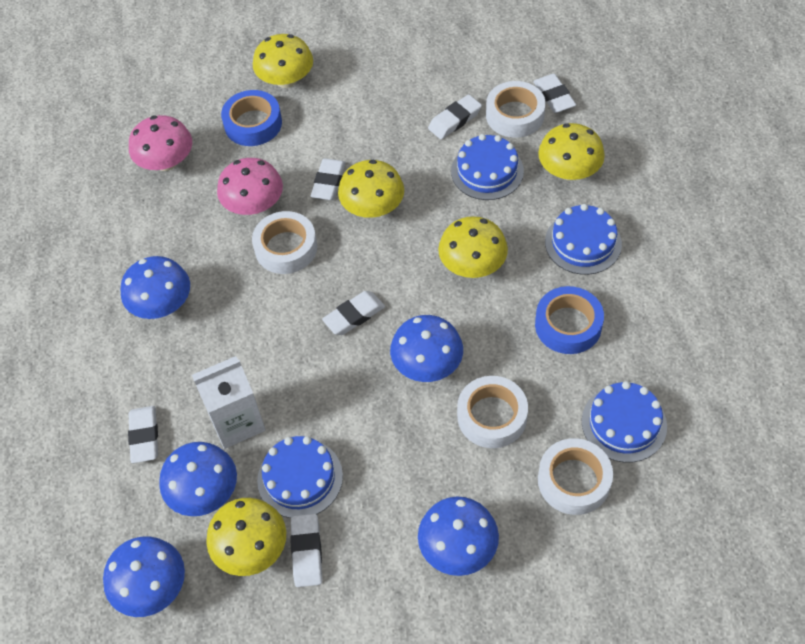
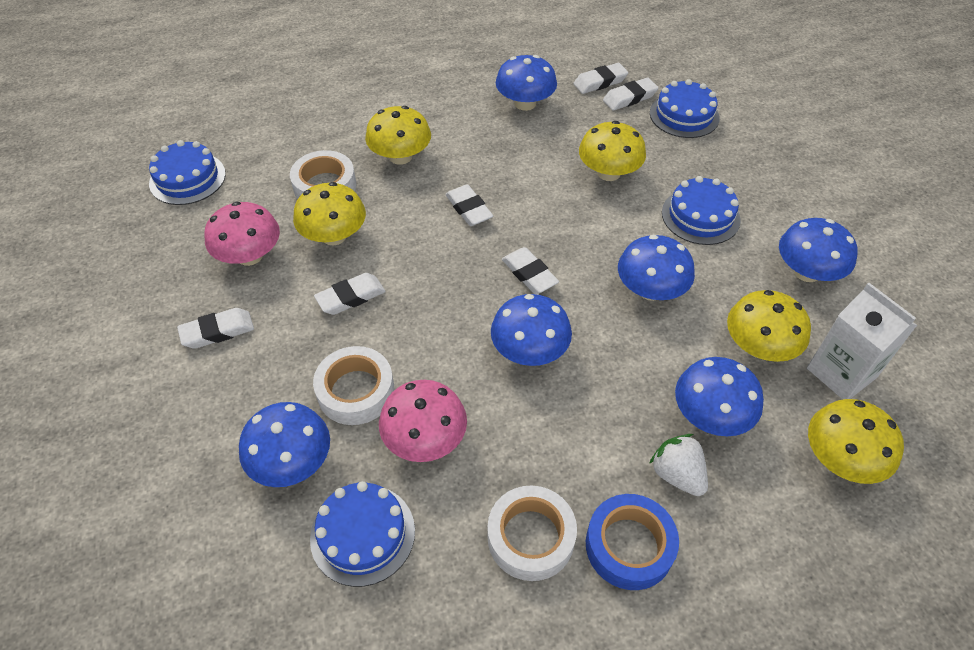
blue mushroom: [103,536,185,617] [121,256,190,319] [159,442,237,516] [390,315,463,382] [418,497,499,576] = 5 -> [239,402,330,487] [491,294,572,366] [496,55,557,111] [618,235,695,301] [675,357,764,436] [779,218,858,282] = 6
blue tape: [221,90,282,146] [535,286,604,354] = 2 -> [586,494,679,590] = 1
white strawberry: none = 0 -> [649,434,708,496] = 1
white tape: [252,211,317,274] [457,376,528,448] [486,81,546,138] [538,438,613,515] = 4 -> [290,150,356,199] [313,346,394,425] [487,485,577,581] = 3

